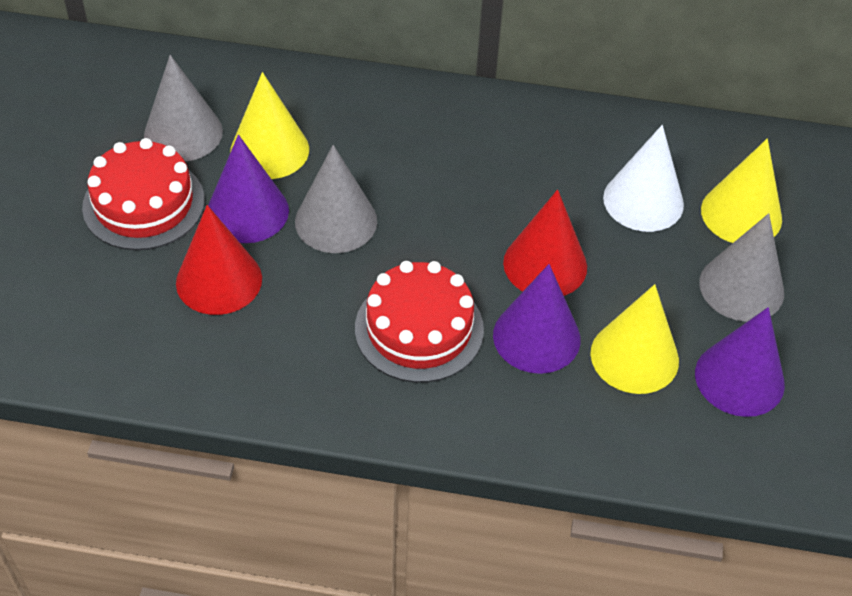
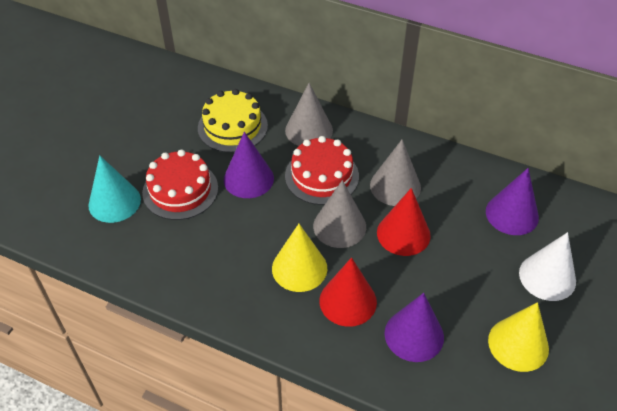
turquoise cone: none = 0 -> [88,156,141,223] = 1
yellow cake: none = 0 -> [198,89,268,153] = 1
yellow cone: [230,72,309,179] [590,284,679,394] [701,138,782,243] = 3 -> [272,224,327,292] [488,302,549,372] = 2

